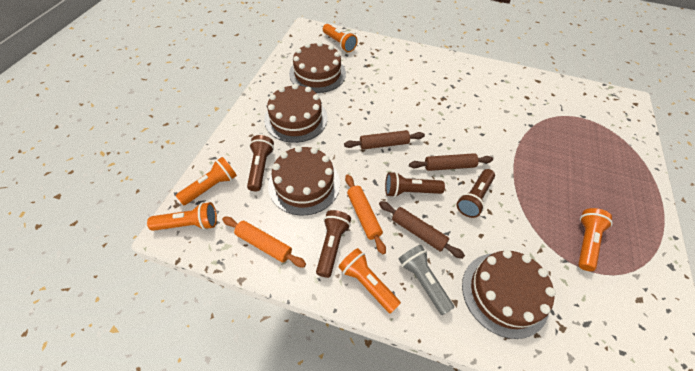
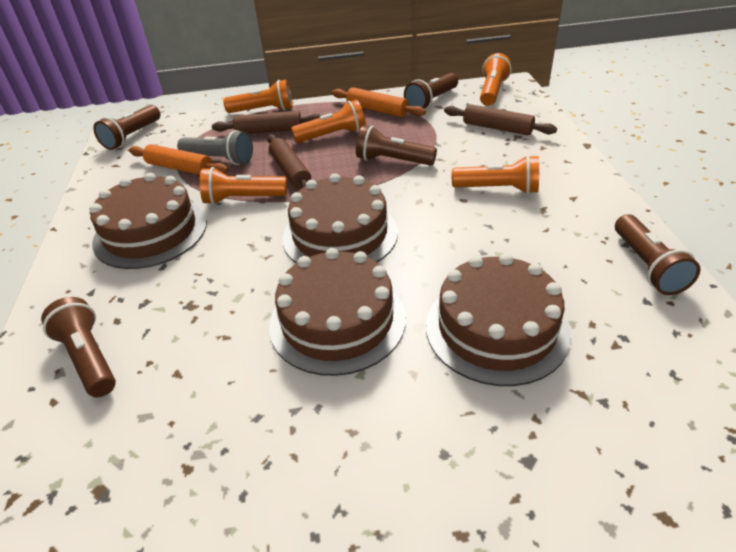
brown flashlight: [247,135,274,191] [316,210,351,278] [385,172,445,197] [457,169,495,218] = 4 -> [41,297,116,397] [93,105,161,150] [356,125,437,166] [404,73,458,110] [615,214,701,295] = 5

